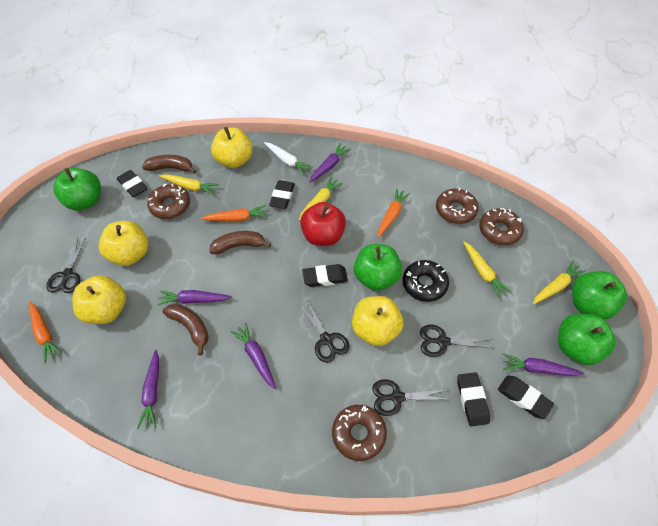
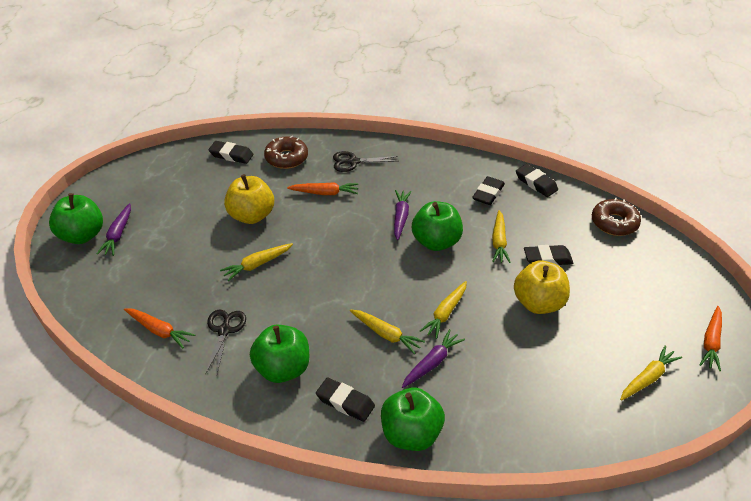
black donut: [402,260,449,302] = 1 -> none = 0
black scissors: [46,237,86,293] [298,300,350,363] [372,379,452,416] [420,325,493,357] = 4 -> [205,310,246,375] [333,151,398,172] = 2
brown banana: [142,155,196,174] [163,304,209,355] [210,231,271,254] = 3 -> none = 0
brown donut: [147,184,190,219] [332,405,387,461] [436,188,479,224] [479,208,524,245] = 4 -> [264,135,308,169] [592,198,641,236] = 2
purple carrot: [137,350,159,429] [157,290,232,305] [231,323,276,389] [309,143,351,183] [503,353,584,376] = 5 -> [97,203,131,256] [394,190,412,240] [402,329,465,388] = 3
red apple: [300,202,346,246] = 1 -> none = 0
white carrot: [264,142,313,175] = 1 -> none = 0
yellow apple: [72,275,126,324] [99,221,149,266] [211,127,253,168] [352,296,403,346] = 4 -> [224,174,274,224] [514,260,570,314] = 2
yellow carrot: [159,174,219,195] [299,177,343,221] [463,241,511,298] [533,261,586,304] = 4 -> [220,243,293,281] [350,310,425,354] [420,281,467,339] [492,210,511,263] [620,346,682,401] = 5

